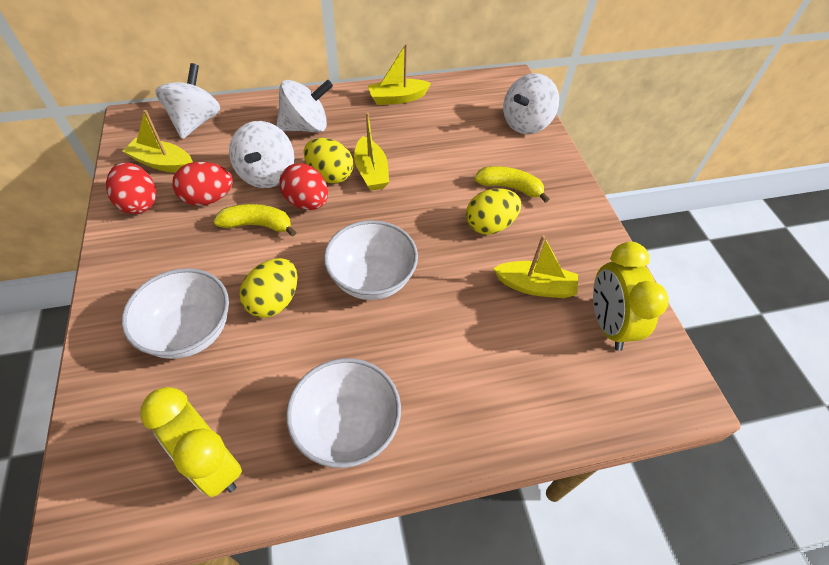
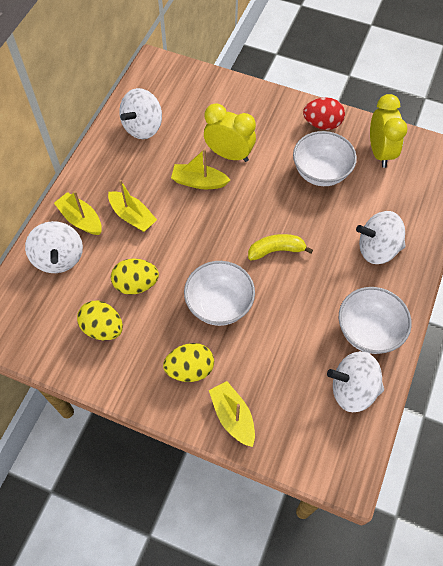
red egg: [106,162,156,214] [172,162,233,206] [279,163,328,210] = 3 -> [303,97,345,130] = 1
yellow banana: [213,204,296,237] [474,166,550,203] = 2 -> [248,234,313,260] = 1

